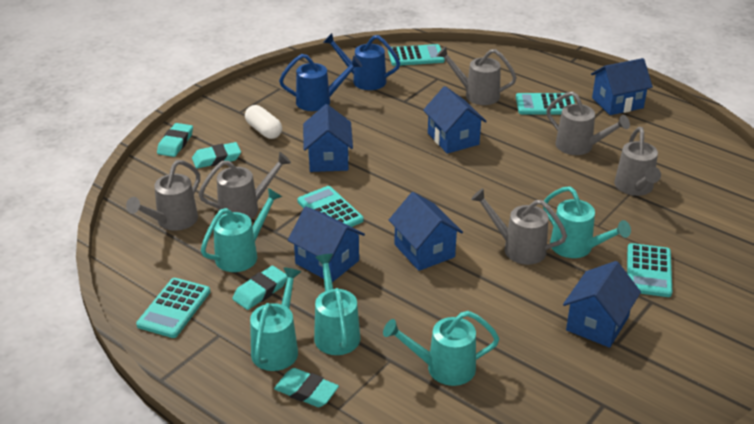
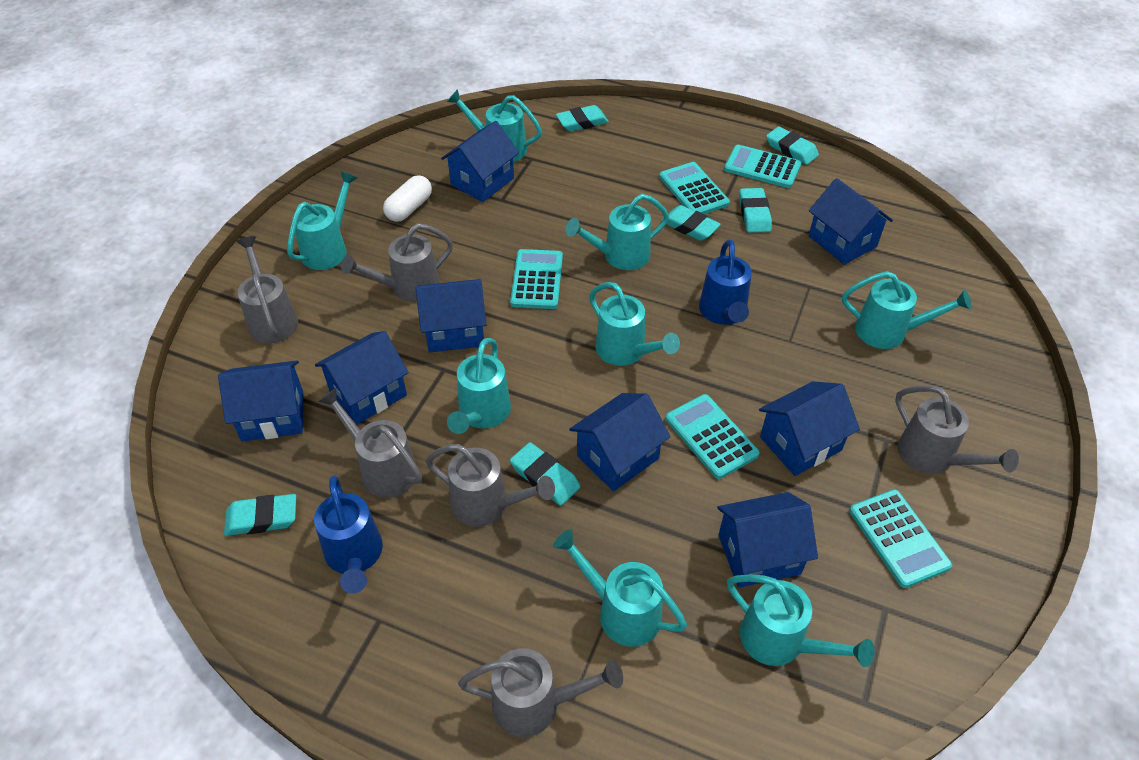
blue house: [288,206,365,282] [303,104,353,172] [389,192,463,271] [423,86,487,154] [563,261,641,348] [591,58,653,115] = 6 -> [218,361,303,442] [315,331,409,424] [416,279,486,352] [441,121,519,202] [569,393,670,491] [717,492,818,588] [759,381,860,476] [809,178,893,265] = 8
turquoise eraser: [157,123,193,157] [192,142,241,168] [232,266,288,310] [274,368,339,407] = 4 -> [224,494,296,536] [510,442,580,506] [556,105,609,132] [661,205,721,241] [739,188,772,233] [766,126,819,165] = 6
turquoise watering can: [201,188,282,272] [250,267,301,371] [314,254,361,355] [383,311,499,386] [543,186,631,258] = 5 -> [287,171,357,270] [447,89,542,162] [447,338,511,434] [553,529,687,647] [566,194,669,270] [589,282,680,366] [727,574,875,667] [842,271,972,349] = 8

